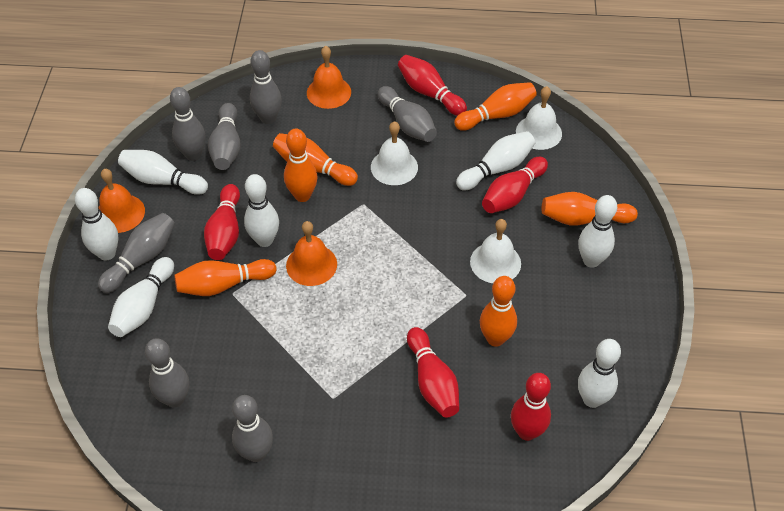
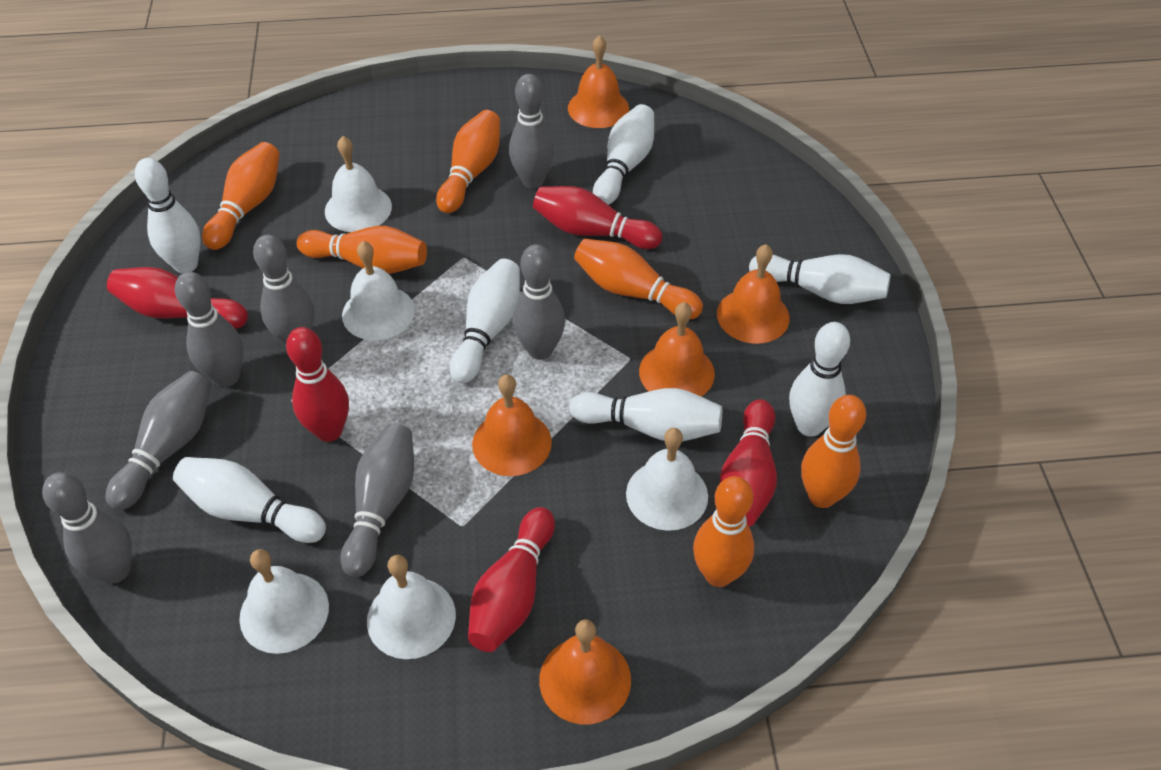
orange bell: [98,169,145,233] [286,221,337,286] [307,46,351,109] = 3 -> [472,374,552,476] [539,619,631,724] [568,35,629,128] [639,302,715,396] [717,244,790,344] = 5
white bell: [371,121,418,185] [470,219,521,283] [516,86,562,150] = 3 -> [239,549,329,654] [325,136,392,232] [342,241,415,340] [367,555,456,659] [626,428,708,531] = 5

